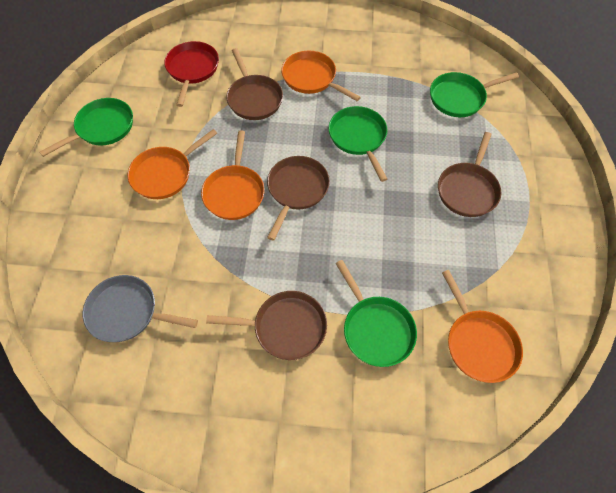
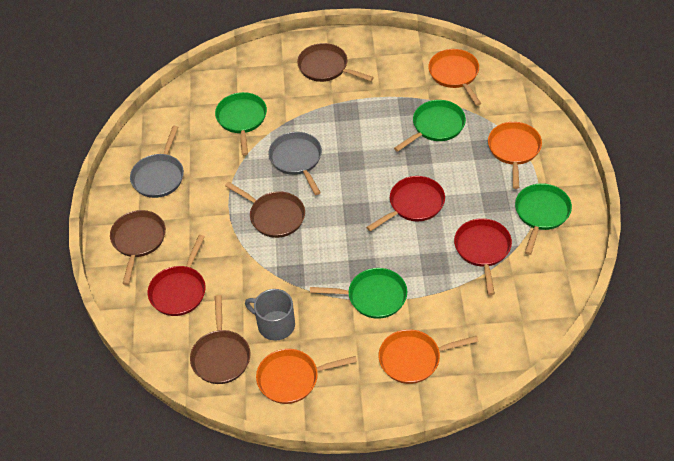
grey mug: none = 0 -> [245,289,295,341] = 1
grey pan: [83,275,198,342] = 1 -> [130,126,184,198] [268,132,322,195] = 2
red pan: [164,41,219,107] = 1 -> [148,235,206,316] [366,176,445,231] [454,218,512,295] = 3

